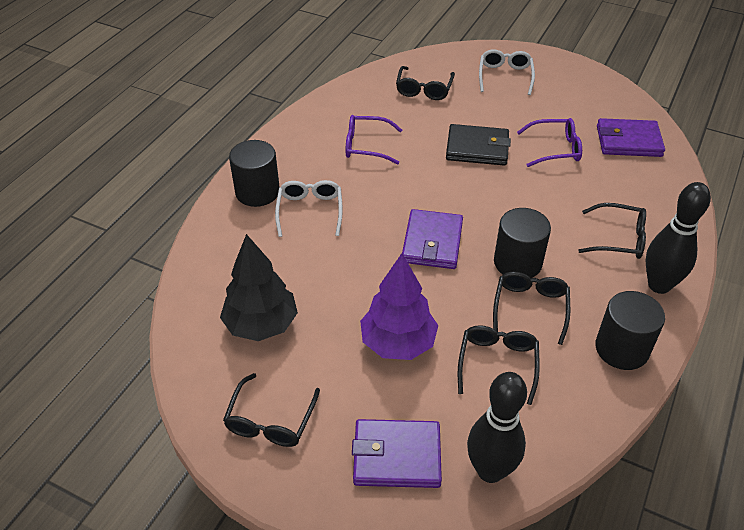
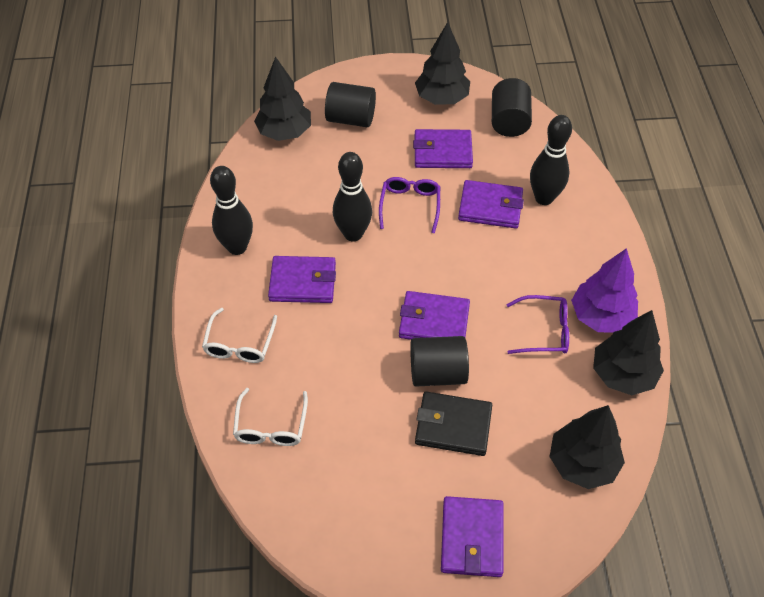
black bowling pin: [467,372,527,483] [645,182,711,294] = 2 -> [210,166,253,255] [333,152,372,242] [530,115,572,205] = 3
black glasses: [223,373,320,447] [396,66,455,100] [458,325,540,405] [493,271,570,345] [578,203,646,259] = 5 -> none = 0
black tree: [220,234,298,341] = 1 -> [254,56,311,141] [415,22,470,105] [549,405,625,489] [593,310,664,395] = 4
purple wallet: [352,419,442,488] [402,209,463,269] [597,118,665,157] = 3 -> [268,256,336,303] [399,291,470,340] [413,129,473,168] [441,496,504,577] [458,180,524,229] = 5

